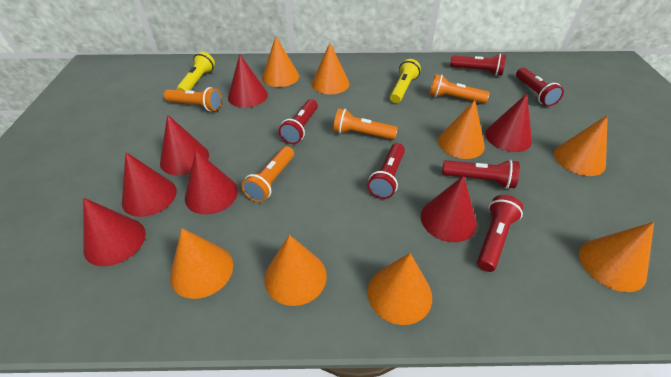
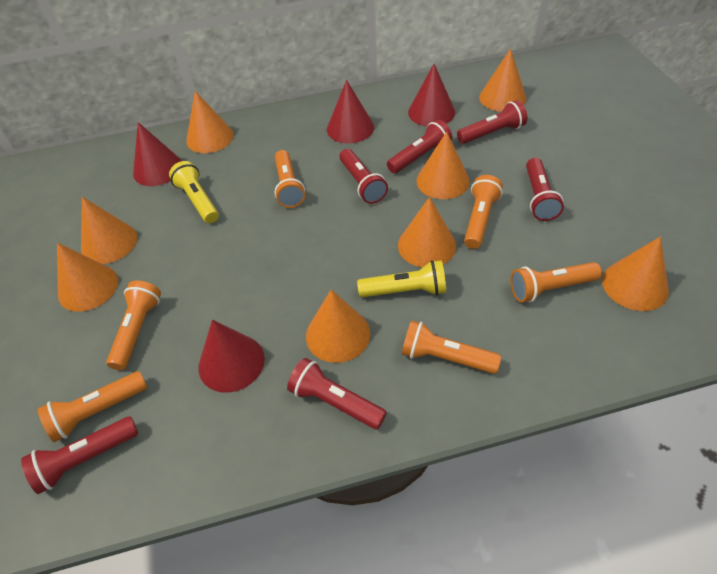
orange flashlight: [164,87,222,111] [241,146,294,203] [333,108,398,140] [429,74,490,103] = 4 -> [38,371,147,442] [106,280,161,370] [275,150,305,208] [402,320,501,374] [464,175,503,249] [510,262,602,303] = 6
red cone: [83,198,146,266] [122,152,177,217] [160,115,209,176] [185,150,238,214] [228,54,268,108] [421,176,477,242] [485,94,532,152] = 7 -> [133,122,182,186] [198,320,265,393] [327,80,374,143] [408,64,455,126] = 4

